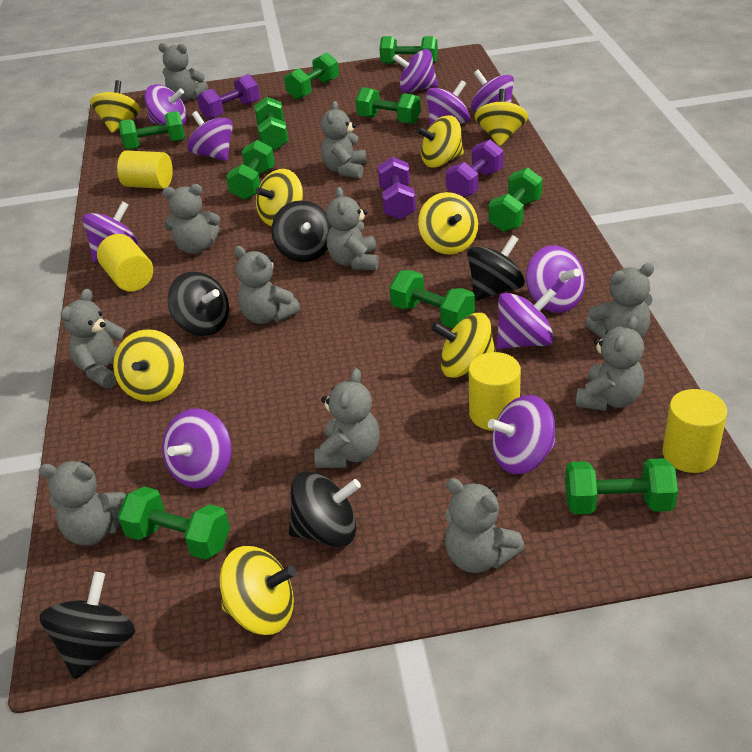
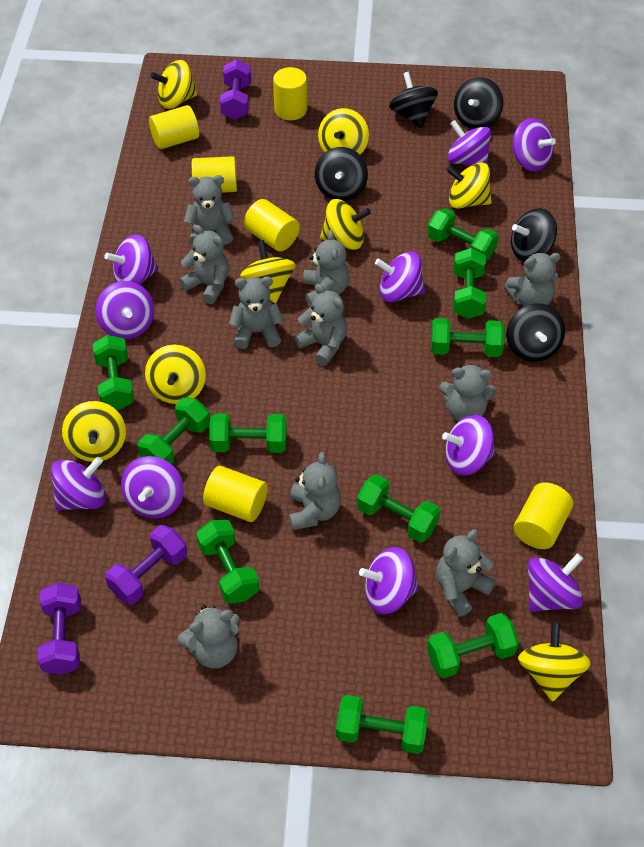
grey teddy bear: [39,461,126,546] [61,289,125,389] [158,43,208,102] [162,184,220,254] [234,246,300,324] [314,368,380,468] [321,101,367,178] [326,187,379,270] [445,478,525,573] [576,316,644,411] [585,263,654,339] = 11 -> [178,605,240,669] [179,225,229,304] [184,175,235,245] [229,277,284,349] [289,452,341,530] [294,284,347,366] [303,230,349,307] [436,529,496,617] [439,364,497,421] [504,253,561,306] = 10
yellow cylinder: [97,234,153,291] [117,150,173,189] [469,352,521,431] [662,389,727,473] = 4 -> [149,105,199,149] [192,156,237,193] [203,466,268,522] [244,199,300,251] [273,67,307,120] [514,482,573,549] = 6

